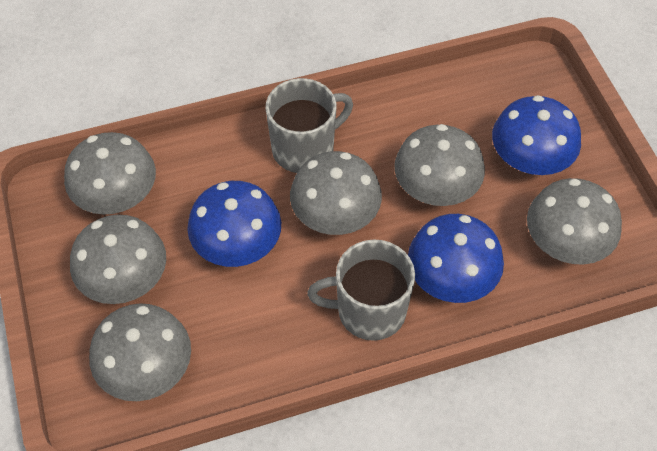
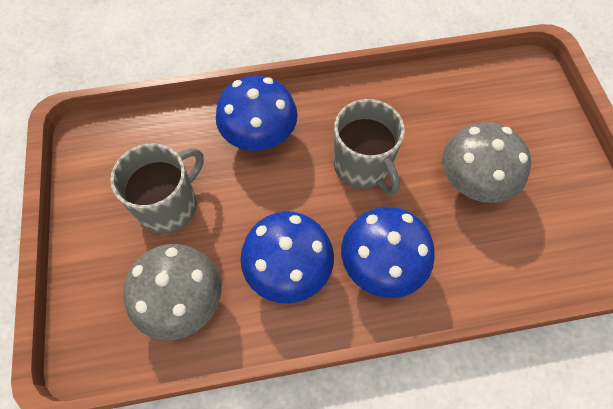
grey mushroom: [64,132,156,215] [70,215,166,304] [89,303,191,401] [290,151,382,235] [394,124,485,206] [527,178,622,265] = 6 -> [123,244,222,340] [442,122,531,203] = 2

